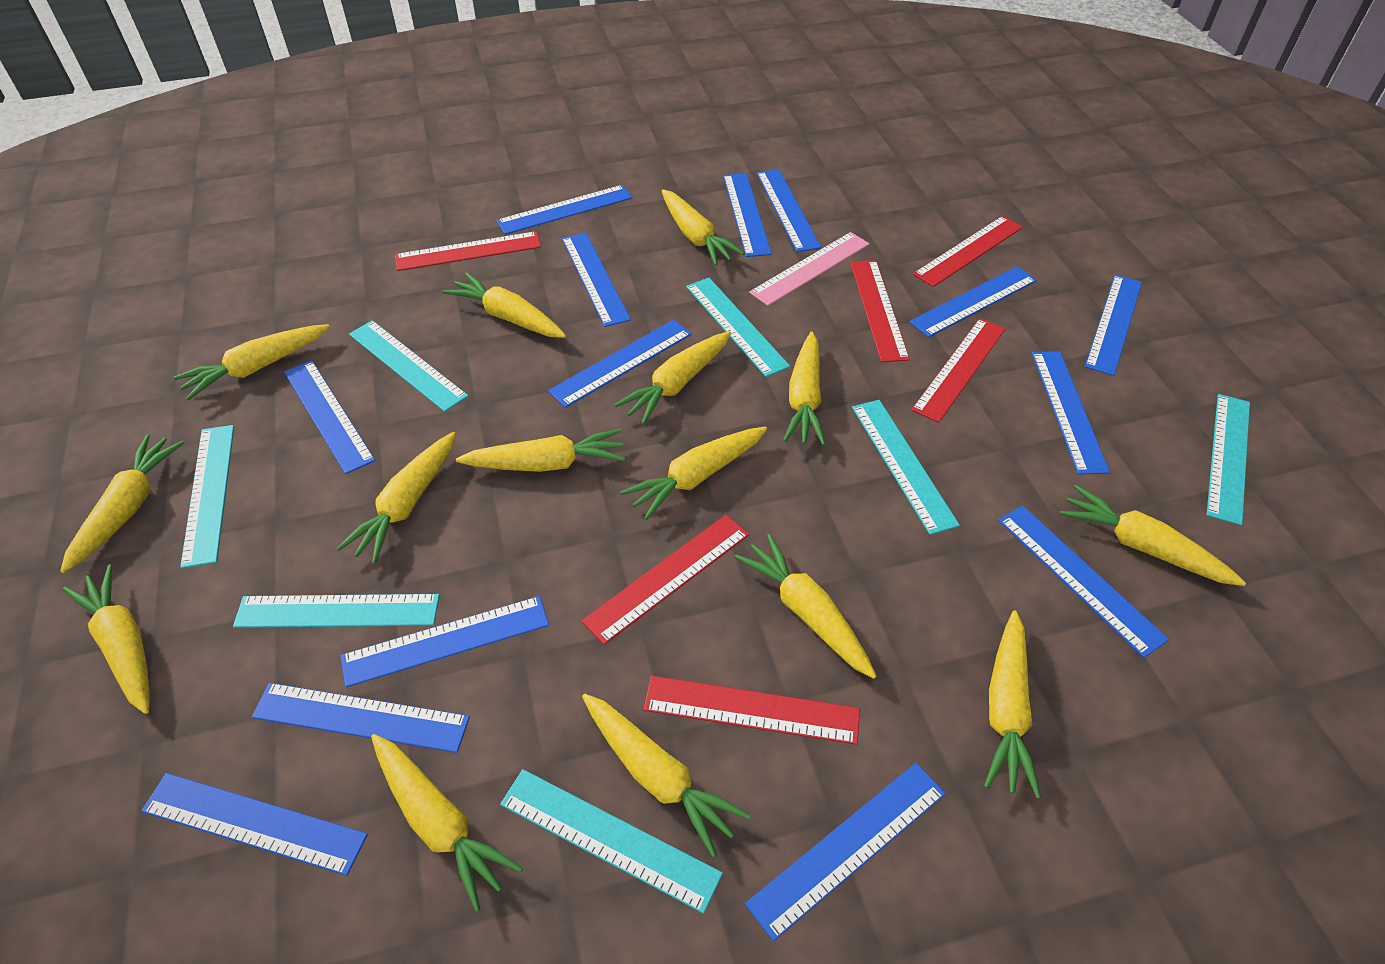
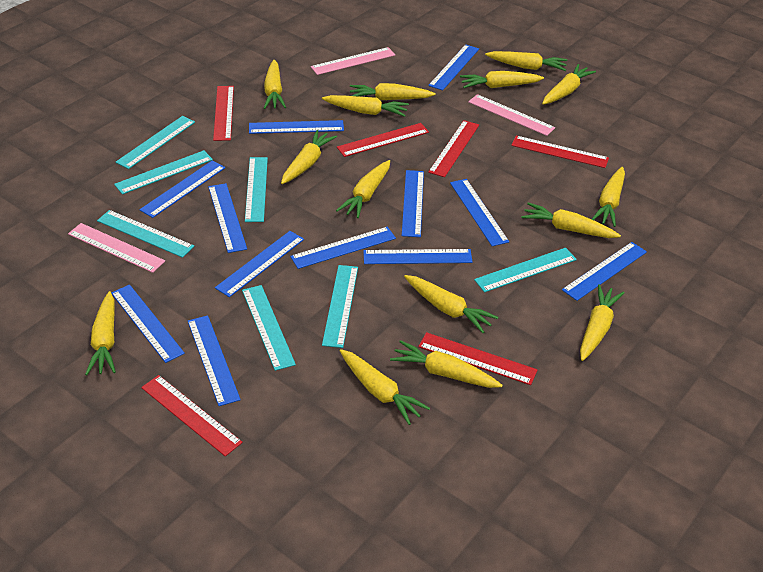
blue ruler: [141,773,368,876] [252,683,470,753] [284,360,375,474] [341,596,549,687] [496,185,633,235] [548,320,692,408] [562,233,631,327] [723,173,772,257] [745,763,946,941] [757,169,821,252] [910,266,1037,338] [998,506,1169,658] [1032,351,1110,475] [1085,275,1142,376] = 14 -> [111,285,185,363] [140,160,225,218] [188,315,241,406] [208,183,247,253] [215,231,304,297] [249,120,344,134] [290,227,396,269] [363,249,473,264] [402,170,424,237] [428,44,479,91] [450,179,509,246] [562,242,647,301] = 12
pink ruler: [749,232,869,306] = 1 -> [68,223,165,273] [311,47,395,75] [468,94,555,136] = 3

